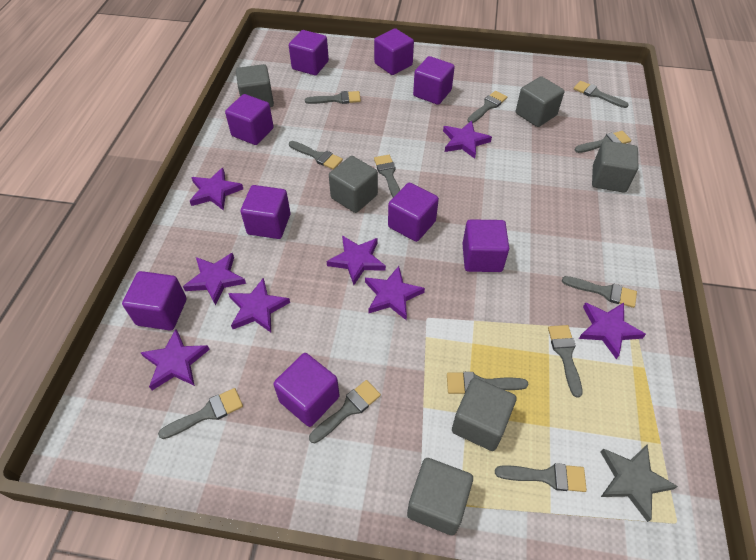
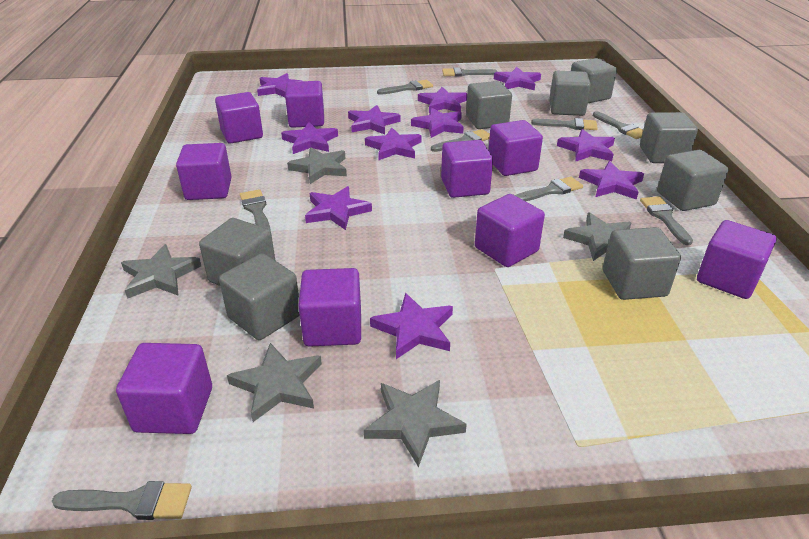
grey brush: [158,388,243,439] [289,141,343,169] [305,91,361,104] [309,380,381,443] [374,155,400,197] [447,372,528,394] [467,91,507,123] [495,463,587,492] [548,325,583,398] [562,276,637,308] [574,81,629,108] [575,131,631,153] = 12 -> [52,481,192,520] [240,189,271,231] [377,80,433,95] [431,129,490,152] [442,67,497,77] [515,176,583,201] [531,118,598,130] [593,111,643,139] [640,196,693,245] = 9
grey cube: [236,64,274,107] [329,156,378,213] [407,458,473,536] [452,378,516,451] [516,76,564,127] [592,141,638,193] = 6 -> [199,218,276,286] [219,253,300,340] [466,81,512,129] [549,71,591,116] [571,58,617,103] [603,227,681,300] [640,112,698,163] [657,150,728,211] = 8
grey star: [600,445,678,522] = 1 -> [121,244,201,299] [227,343,322,422] [287,147,347,184] [364,380,467,467] [563,212,631,261] = 5
purple star: [140,329,210,390] [183,253,246,305] [190,168,243,211] [228,278,290,332] [326,236,386,285] [365,266,425,320] [443,121,492,159] [579,302,646,359] = 8 -> [257,73,302,98] [281,122,338,154] [305,186,372,230] [348,105,400,134] [365,127,422,160] [370,293,453,359] [411,108,464,138] [418,87,467,113] [494,67,541,91] [557,129,615,162] [579,161,644,200] = 11

